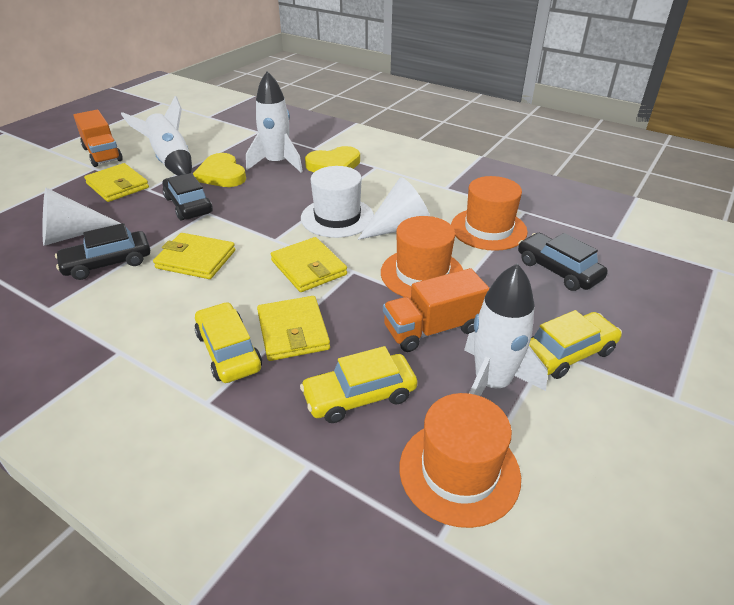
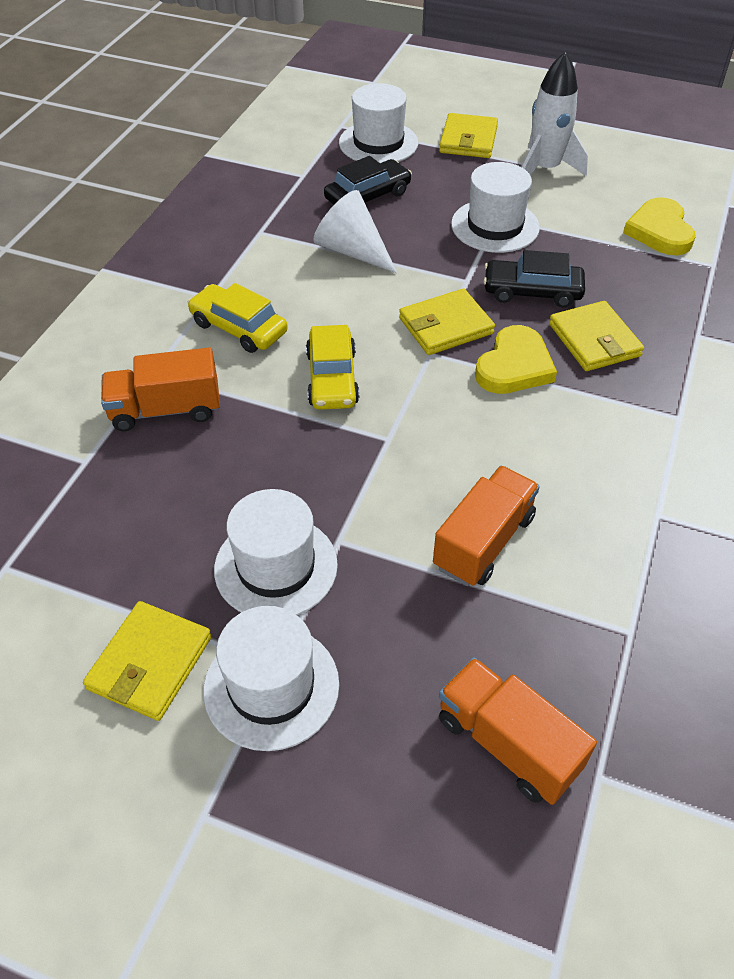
black car: [55,223,150,280] [163,173,213,220] [518,233,608,291] = 3 -> [324,156,412,205] [483,250,585,308] = 2
orange hat: [381,216,463,299] [399,393,521,528] [451,176,528,251] = 3 -> none = 0
orange truck: [73,110,123,167] [383,268,490,352] = 2 -> [101,348,220,431] [433,466,540,586] [439,657,597,805] = 3
white cone: [42,188,122,246] [358,177,430,240] = 2 -> [313,190,397,273] = 1
white hat: [301,166,374,238] = 1 -> [203,606,339,751] [214,489,338,615] [339,83,418,163] [451,162,540,253] = 4
white rocket: [121,96,192,176] [246,71,303,173] [464,263,548,396] = 3 -> [522,52,588,176] = 1
yellow car: [195,302,262,383] [300,346,417,423] [529,310,622,379] = 3 -> [188,283,288,353] [306,325,359,410] = 2

